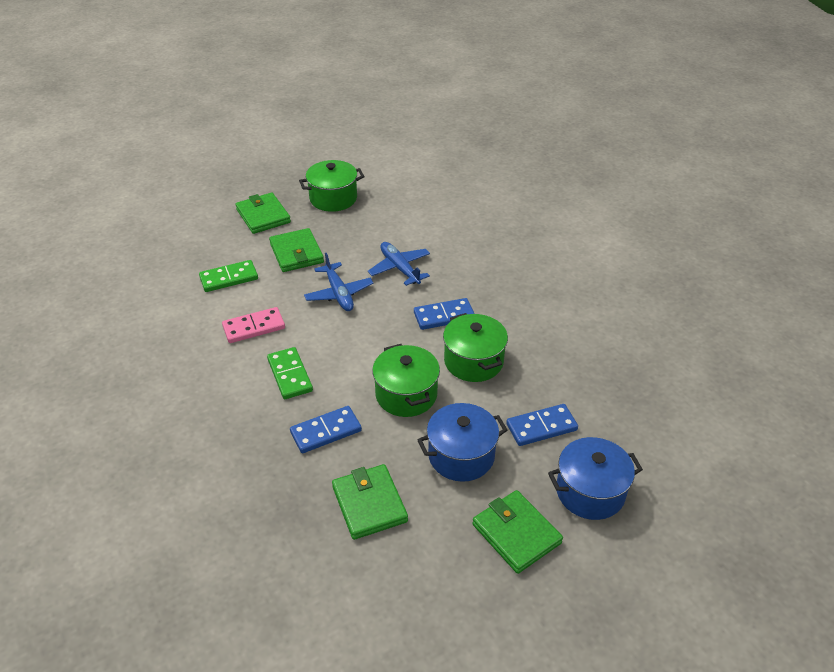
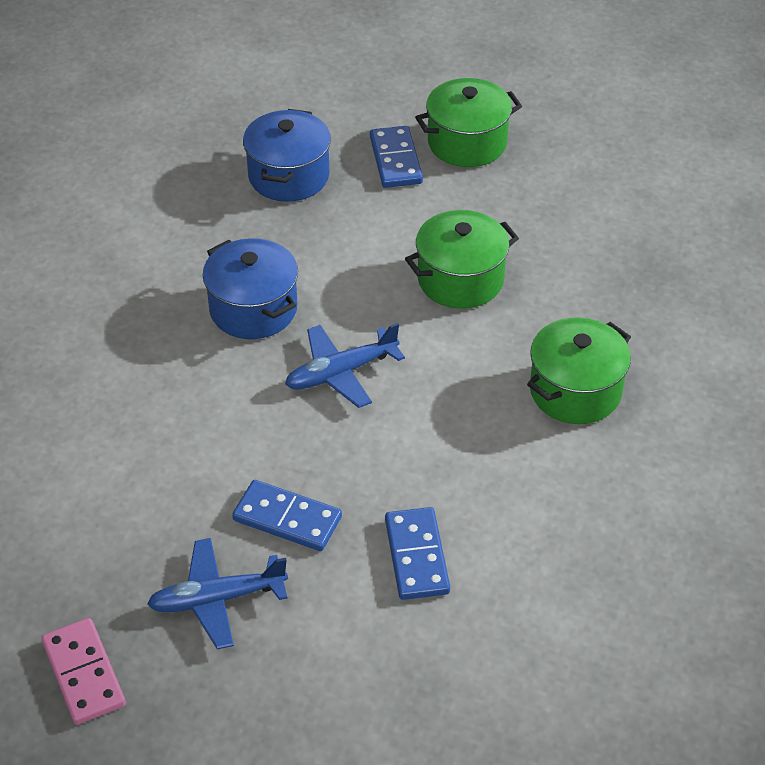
green domino: [199,260,258,292] [267,347,313,399] = 2 -> none = 0
green wallet: [235,193,291,234] [269,228,324,272] [332,464,408,540] [472,490,563,574] = 4 -> none = 0

